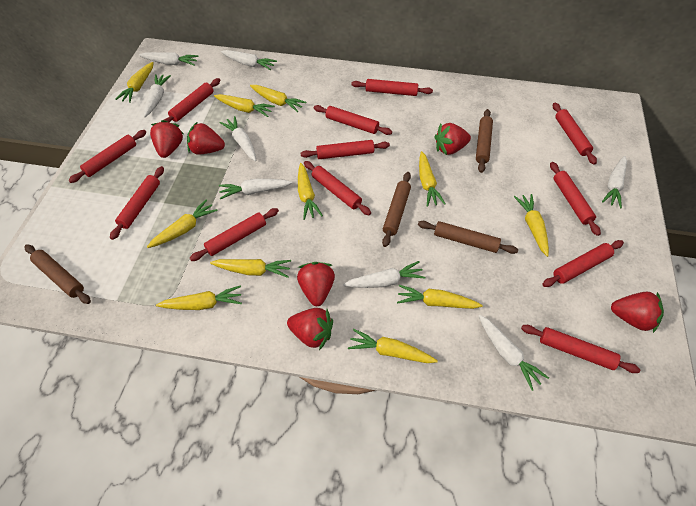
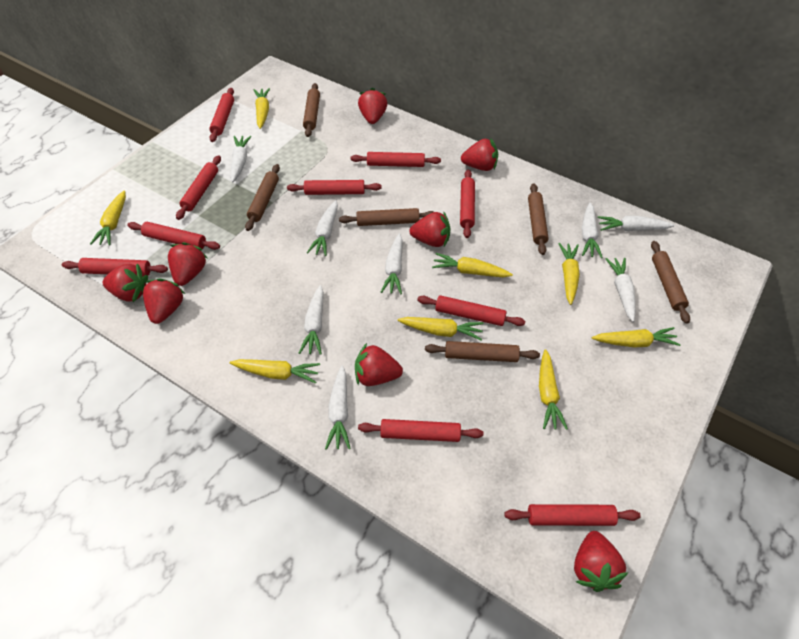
brown rolling pin: [24,244,91,304] [382,172,411,247] [418,221,518,254] [476,109,493,173] = 4 -> [245,164,280,231] [303,83,320,137] [339,208,433,226] [425,341,540,362] [528,184,549,255] [651,241,690,324] = 6
red rolling pin: [68,130,146,183] [110,166,164,240] [164,78,220,123] [190,208,279,261] [301,140,390,159] [304,161,371,215] [314,105,392,135] [351,79,433,96] [521,325,641,373] [542,240,624,287] [550,162,601,236] [553,103,597,165] = 12 -> [62,258,168,276] [127,222,220,250] [176,155,221,220] [209,88,234,142] [287,180,382,195] [351,152,441,167] [358,419,483,442] [417,295,525,326] [460,169,475,238] [505,504,641,526] = 10
red strawberry: [150,120,184,158] [187,122,225,155] [287,308,333,350] [297,262,335,306] [434,123,471,155] [611,292,664,333] = 6 -> [103,263,148,302] [143,278,185,324] [168,242,207,286] [355,343,403,386] [358,88,387,124] [409,211,450,247] [461,138,498,171] [574,531,629,592] = 8
yellow carrot: [115,62,154,103] [147,199,218,248] [156,285,242,310] [210,259,291,278] [214,94,275,117] [250,85,306,112] [298,163,323,220] [348,329,438,363] [397,285,483,309] [419,151,445,207] [514,194,549,257] = 11 -> [90,190,126,246] [229,359,320,384] [254,88,270,129] [397,317,483,341] [432,253,513,278] [539,349,568,430] [558,243,580,305] [592,327,681,348] = 8

